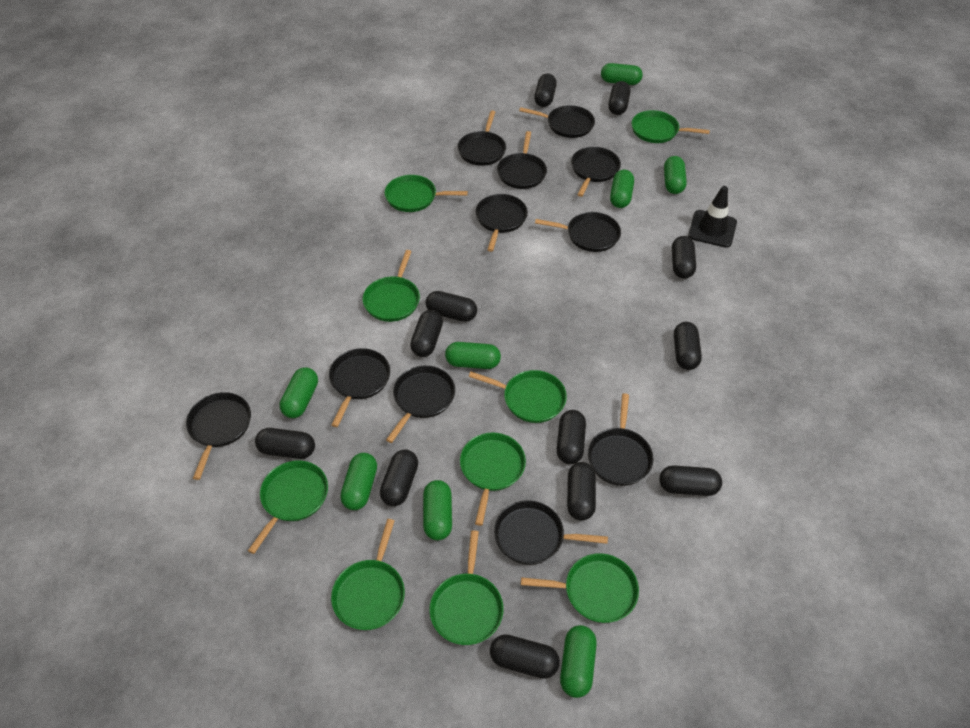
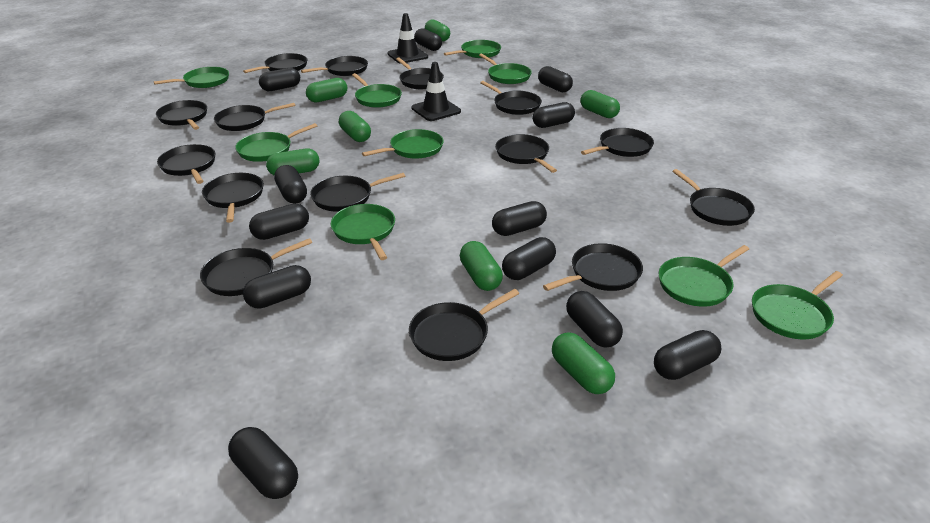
black pan: [186,392,251,480] [329,348,390,427] [386,366,455,443] [457,110,506,166] [475,194,528,252] [494,500,608,565] [497,131,547,189] [519,105,595,138] [535,212,621,252] [571,147,621,197] [588,393,653,486] = 11 -> [156,100,207,130] [157,144,215,184] [200,238,312,296] [202,173,264,223] [214,103,295,131] [243,53,307,73] [301,56,368,76] [310,173,405,212] [396,58,444,89] [409,289,519,361] [480,81,542,115] [495,134,557,173] [543,243,643,291] [581,128,654,157] [672,169,755,226] = 15
black traffic cone: [688,186,737,248] = 1 -> [387,13,428,63] [412,62,461,121] = 2
green capsule: [280,367,318,418] [340,453,377,510] [423,480,452,540] [445,342,501,369] [560,625,597,698] [601,63,643,85] [610,170,634,208] [664,156,687,194] = 8 -> [266,149,320,175] [306,78,347,103] [339,111,371,142] [425,20,450,41] [460,241,503,291] [552,332,615,394] [581,90,620,118] = 7

